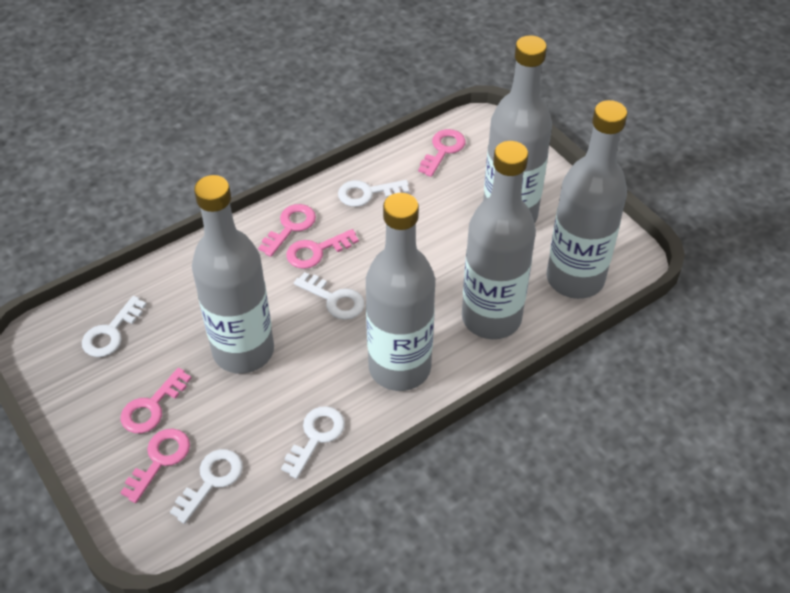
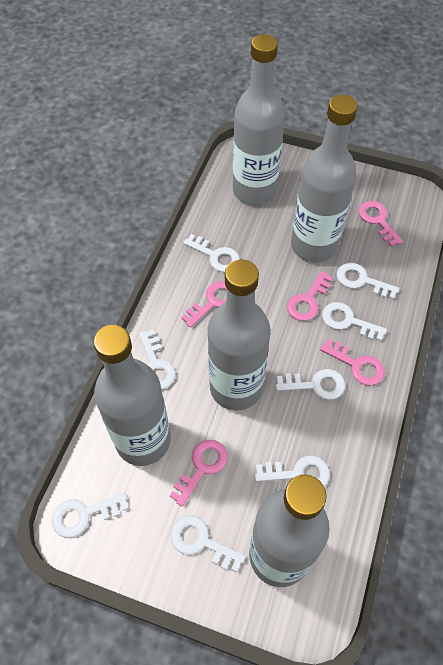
white key: [82,296,147,357] [170,449,243,524] [281,406,345,479] [294,272,364,320] [338,180,409,207] = 5 -> [52,492,128,538] [139,330,175,390] [170,516,246,572] [183,234,240,272] [255,455,330,486] [276,369,345,400] [322,302,387,341] [337,263,399,299] = 8

